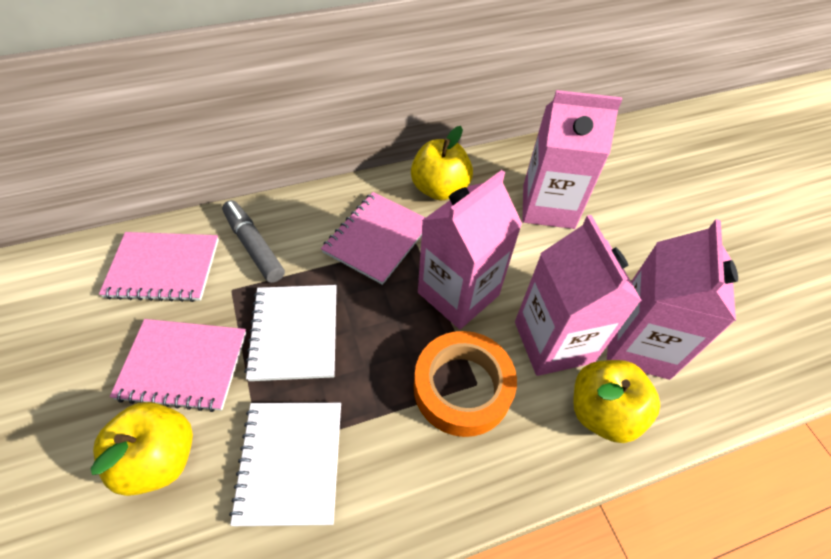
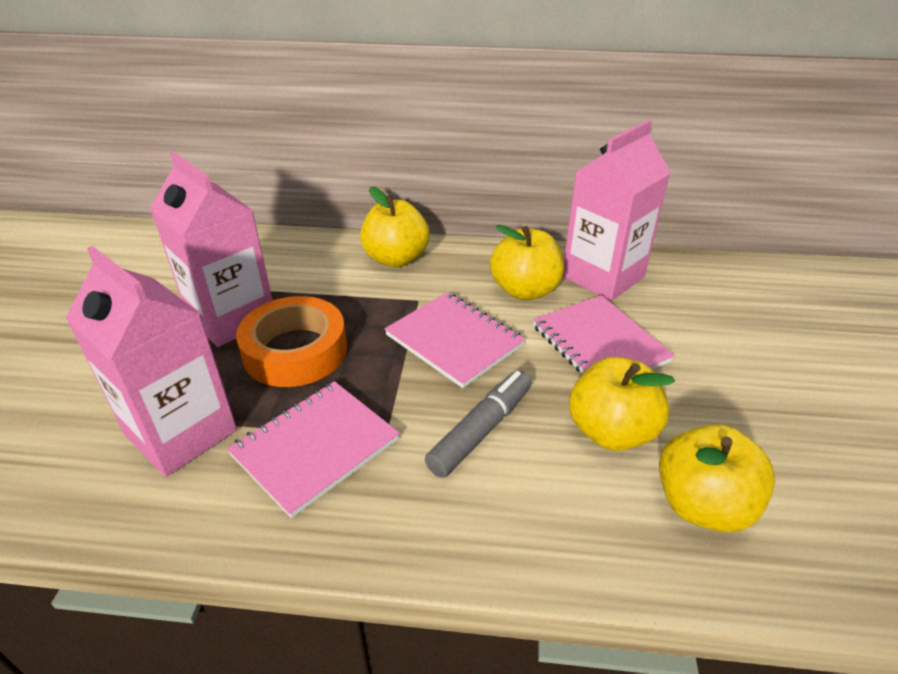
pink carton: [418,170,522,329] [515,215,642,376] [523,90,622,229] [607,219,738,380] = 4 -> [66,246,237,477] [150,151,273,347] [563,120,670,301] = 3
white notebook: [229,403,341,526] [244,285,337,381] = 2 -> none = 0
yellow apple: [90,402,193,496] [411,126,473,201] [573,360,660,443] = 3 -> [360,186,430,267] [490,225,564,300] [569,357,675,451] [659,424,775,532] = 4

